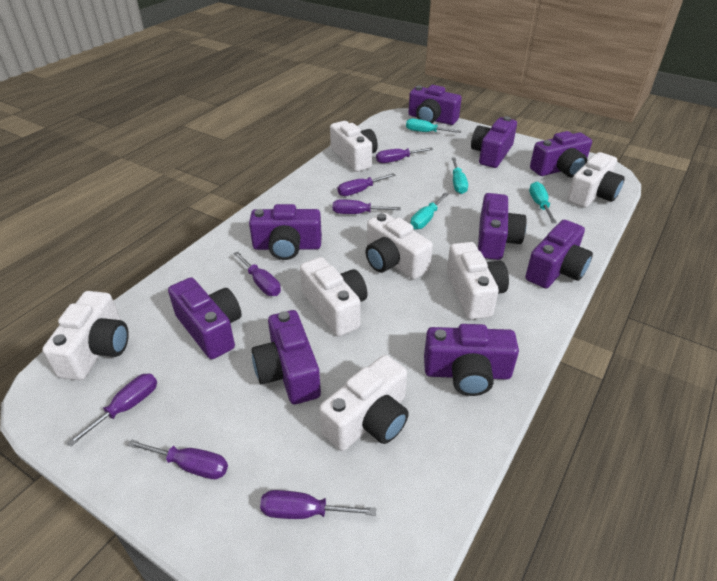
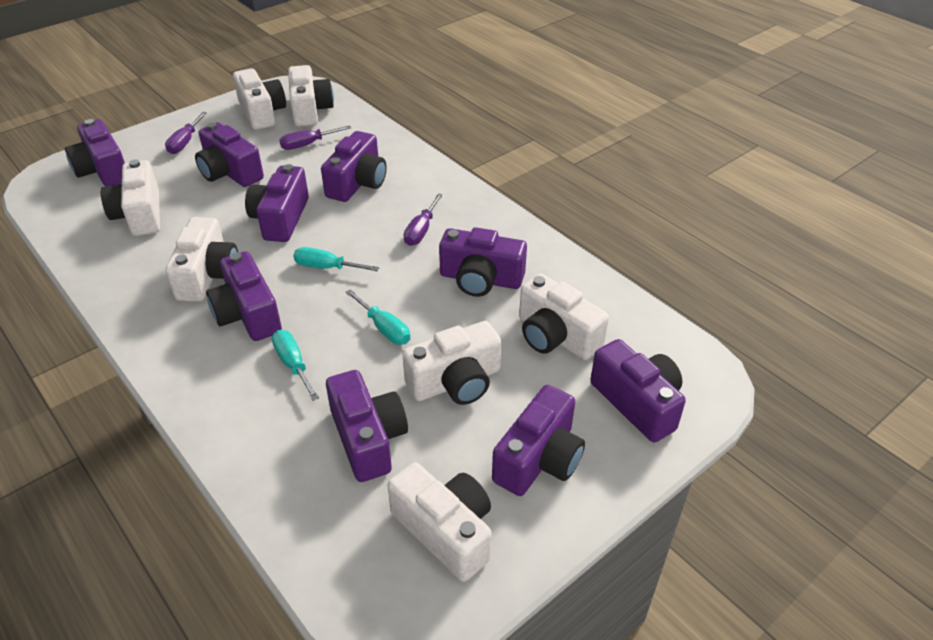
purple screwdriver: [66,373,157,447] [127,440,228,479] [233,251,281,296] [260,490,376,519] [333,199,401,214] [338,173,396,196] [376,148,433,163] = 7 -> [165,112,207,154] [279,125,351,150] [404,193,443,246] = 3
turquoise screwdriver: [406,119,461,133] [411,193,448,230] [451,157,468,194] [529,181,557,223] = 4 -> [272,330,319,401] [293,247,380,272] [346,289,410,345] = 3

